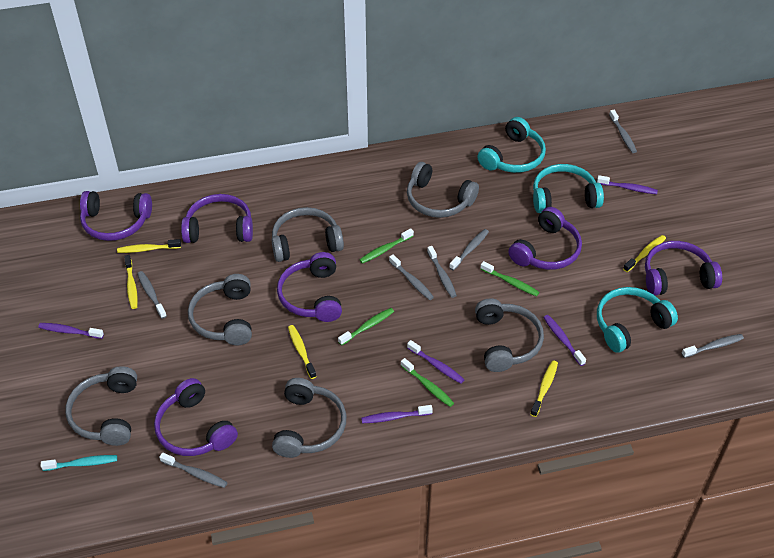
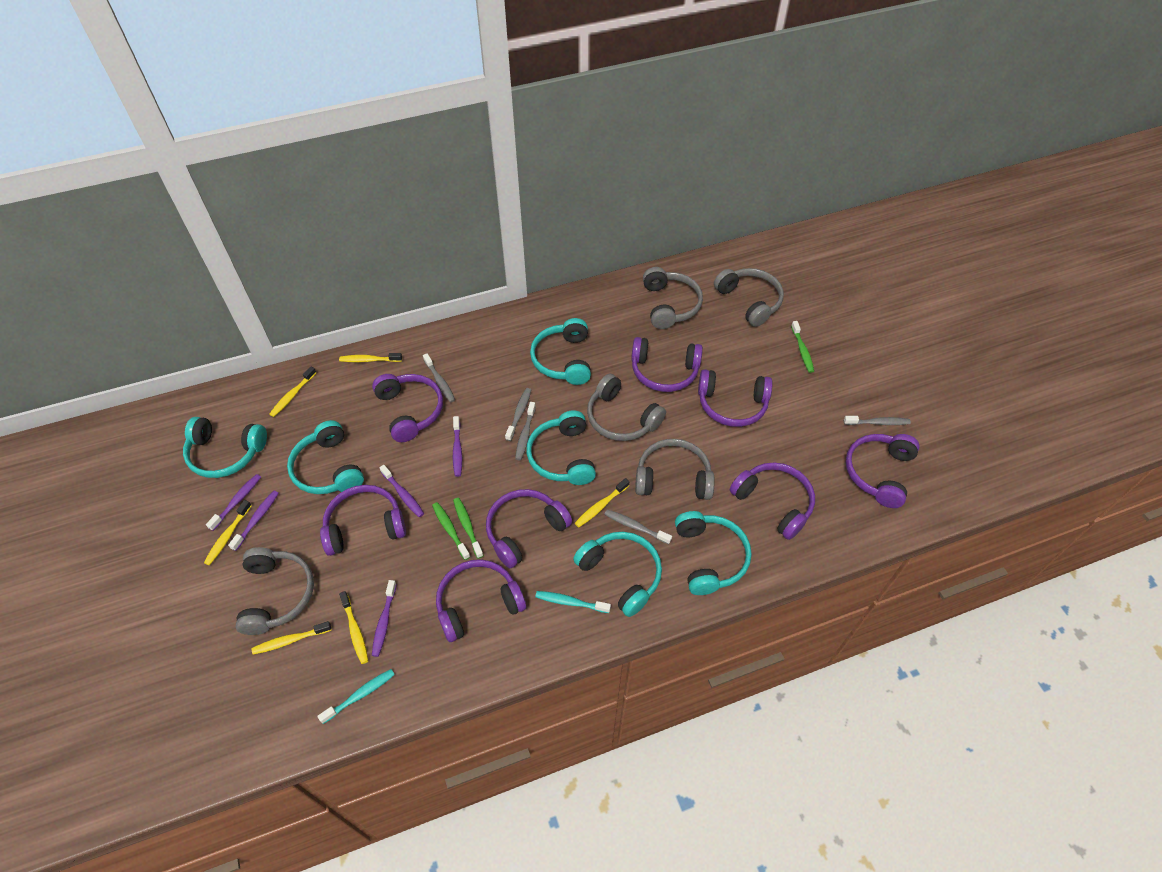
green toothbrush: [338,308,394,346] [359,228,414,264] [401,358,454,407] [481,261,539,296] = 4 -> [432,502,470,560] [453,498,484,559] [791,321,814,373] = 3
grey headphones: [66,366,137,446] [188,274,252,345] [271,207,344,262] [272,378,346,458] [407,162,479,218] [475,298,544,372] = 6 -> [236,547,314,635] [587,374,666,441] [635,439,715,500] [643,267,703,329] [714,268,784,327] = 5
grey toothbrush: [137,271,167,319] [159,453,228,488] [389,254,434,300] [427,246,457,298] [449,229,489,271] [609,110,637,153] [681,334,744,358] = 7 -> [423,353,455,403] [505,388,531,441] [515,402,536,460] [604,509,672,544] [844,416,911,425] = 5
purple headphones: [80,191,152,241] [154,378,238,456] [181,194,253,243] [277,252,342,322] [508,207,582,270] [645,241,722,296] = 6 -> [320,485,406,556] [372,374,443,442] [436,559,526,642] [486,489,572,568] [631,337,703,392] [698,369,773,427] [730,462,815,540] [845,434,920,508] = 8
turquoise headphones: [477,117,546,173] [533,164,604,213] [597,287,678,353] = 3 -> [183,417,267,478] [287,420,364,494] [526,410,596,485] [530,318,591,385] [573,532,662,617] [675,511,752,595] = 6
turquoise toothbrush: [41,455,117,471] = 1 -> [317,669,395,724] [535,591,611,613] = 2
yellow toothbrush: [117,239,181,253] [124,255,138,309] [288,325,317,379] [530,361,558,417] [623,235,666,272] = 5 -> [204,500,252,565] [252,621,332,654] [269,366,316,417] [339,353,402,362] [339,591,368,664] [575,478,629,528] = 6

